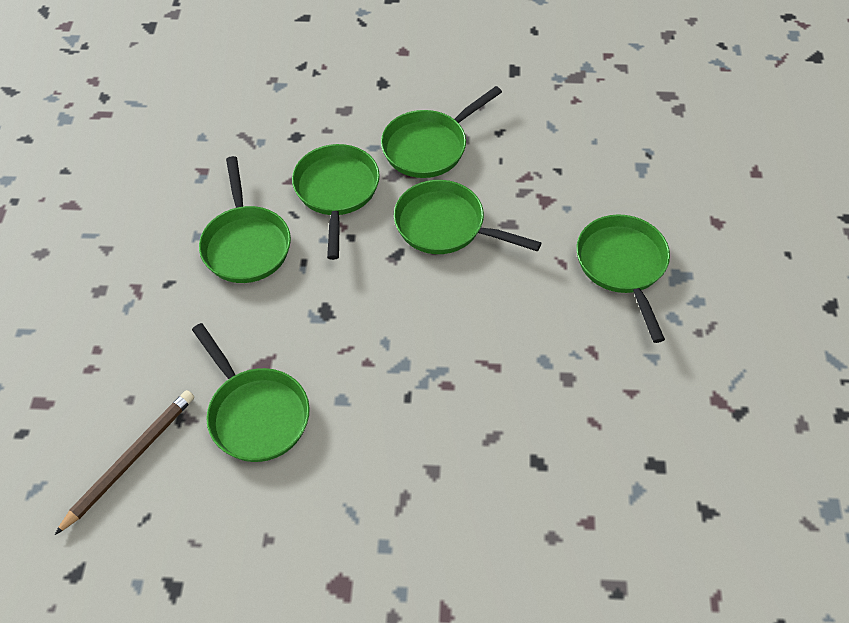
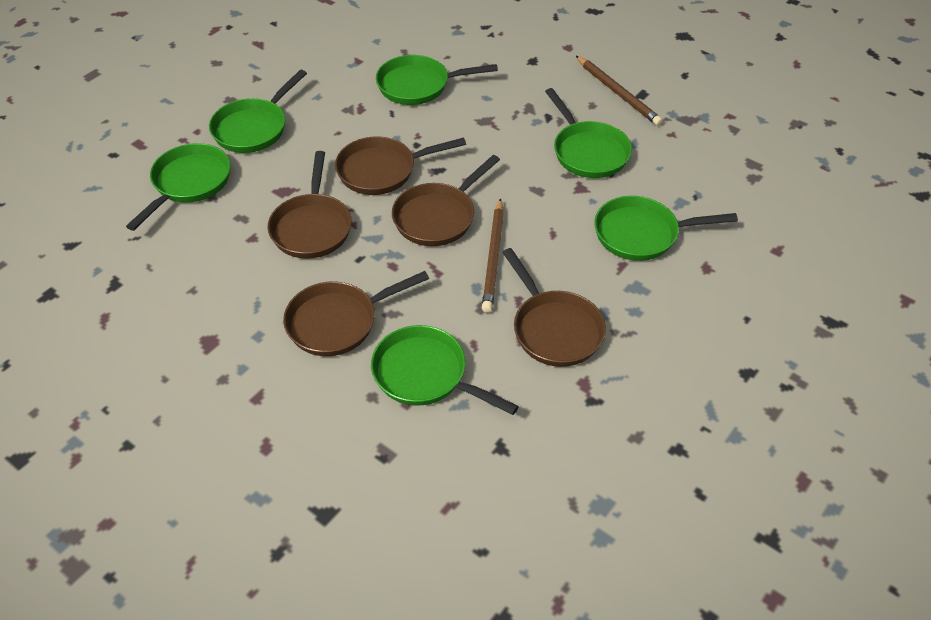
brown pan: none = 0 -> [267,151,352,259] [283,271,429,356] [335,136,466,195] [392,155,500,246] [502,248,606,367] = 5
brown pencil: [55,390,194,535] = 1 -> [482,198,504,313] [576,56,663,126] = 2

